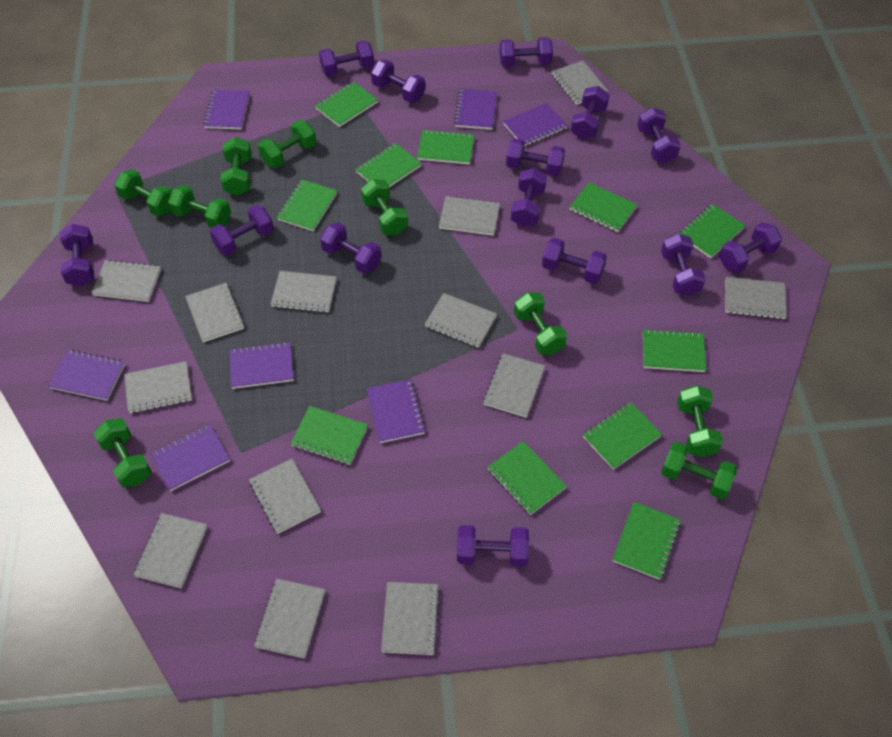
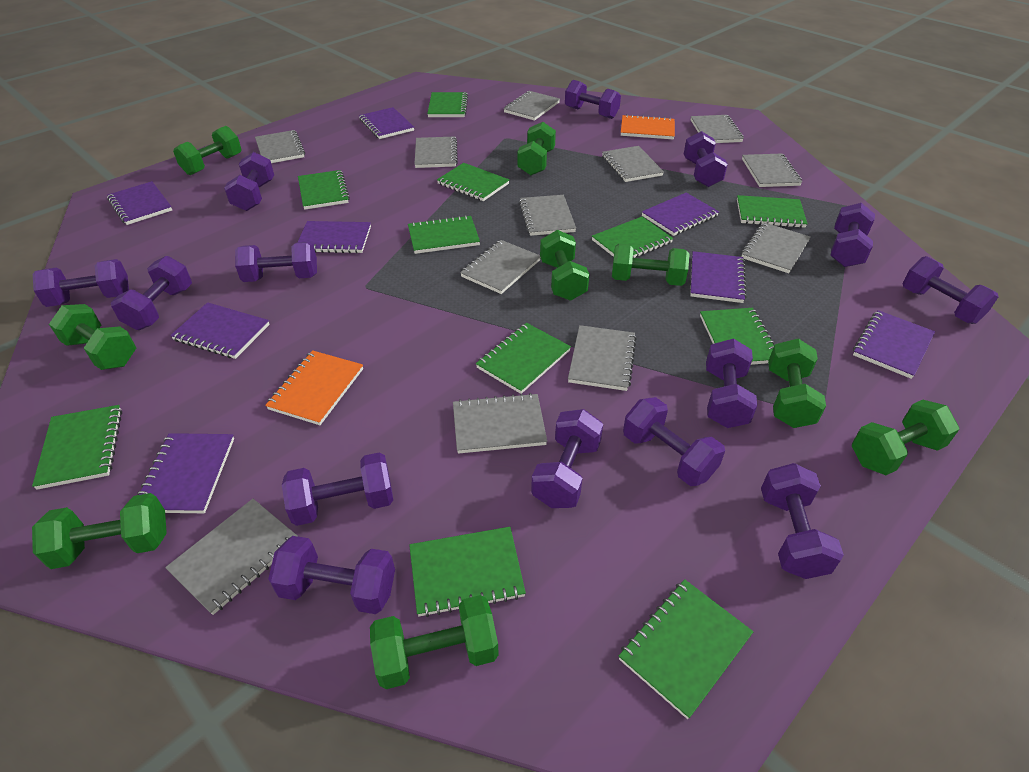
grey notebook: [92,260,161,302] [124,361,192,413] [134,513,207,588] [185,283,244,343] [249,459,321,534] [254,579,325,658] [271,271,337,313] [381,582,440,655] [425,293,497,348] [439,196,500,236] [483,353,545,418] [552,61,609,105] [725,277,787,320] = 13 -> [165,499,297,615] [255,130,305,163] [415,136,458,168] [453,393,547,454] [460,240,540,294] [504,91,560,121] [519,195,576,236] [568,325,637,391] [602,146,664,182] [691,115,744,143] [741,222,810,273] [742,154,802,187] = 12
orange notebook: none = 0 -> [265,350,363,425] [621,114,675,139] = 2
purple notebook: [48,350,125,401] [151,424,230,491] [203,90,250,130] [229,342,294,389] [366,379,426,443] [454,89,497,130] [503,103,567,147] = 7 -> [107,181,172,225] [137,433,234,513] [170,302,270,359] [297,221,371,253] [359,107,414,139] [642,193,719,236] [690,251,747,303] [853,310,935,379] = 8

